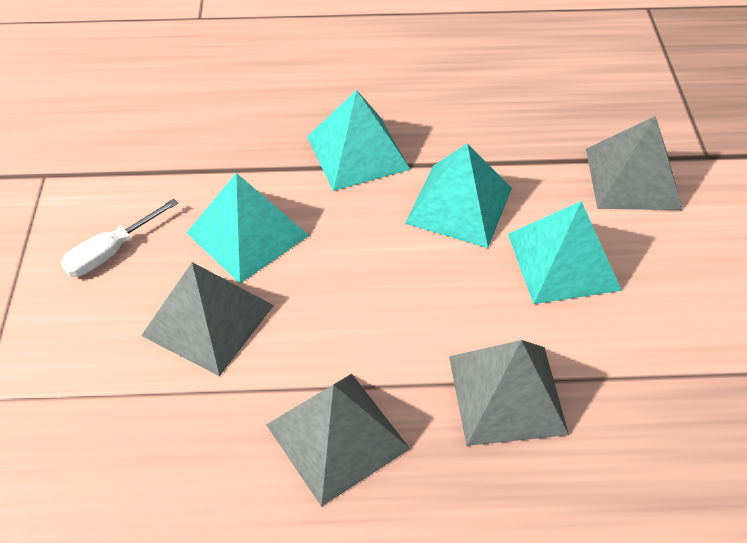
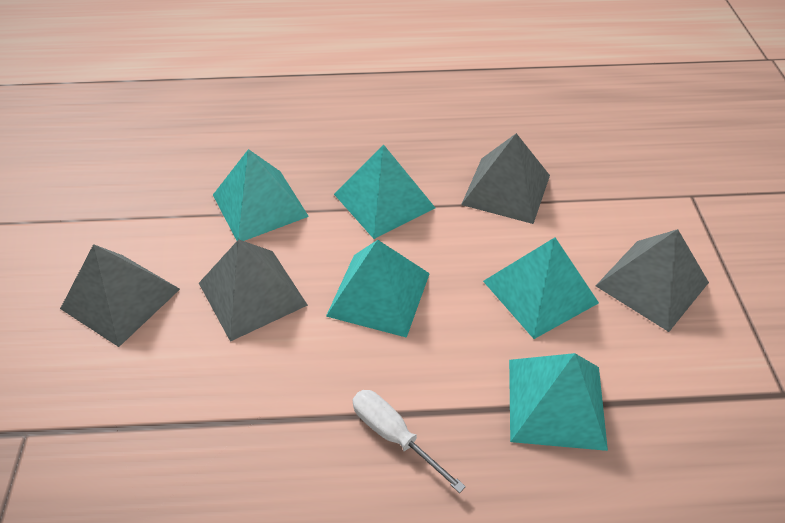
turquoise pyramid: [186,173,309,283] [307,90,411,191] [405,143,512,248] [508,201,622,304] = 4 -> [213,149,309,241] [326,240,430,338] [334,144,435,239] [483,237,599,339] [509,353,608,451] = 5

